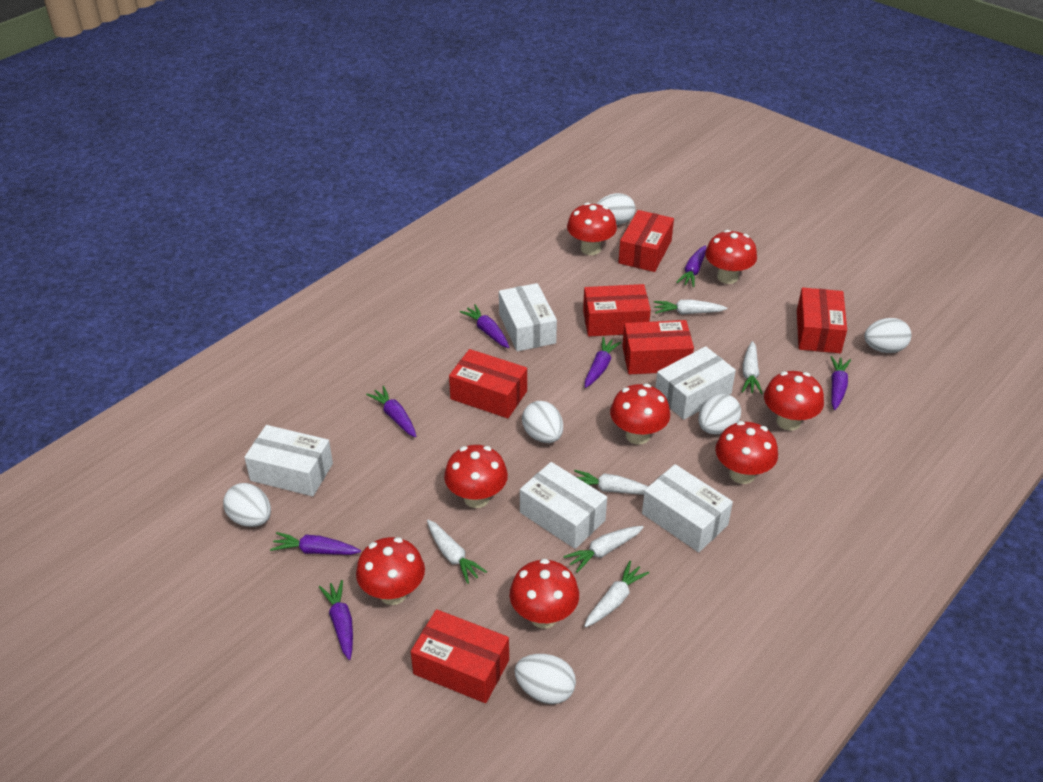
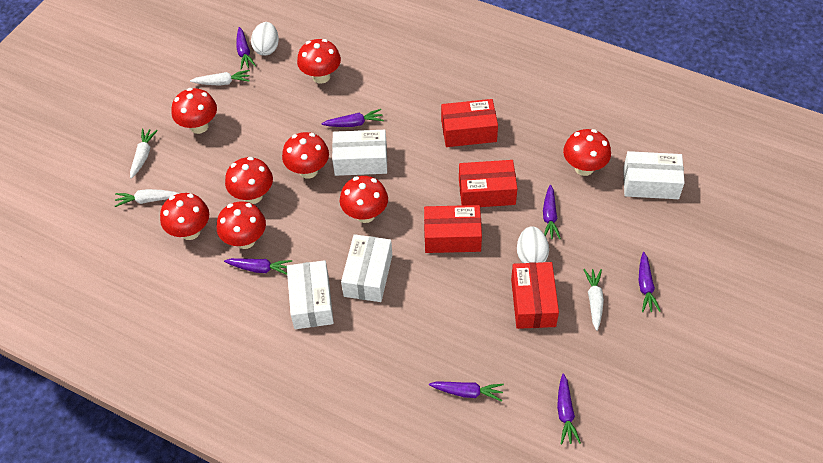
red box: [411,609,509,703] [449,349,527,418] [583,284,651,336] [618,210,674,272] [622,320,694,374] [797,288,847,353] = 6 -> [424,205,482,253] [441,99,498,147] [459,160,517,207] [511,262,559,329] = 4
white box: [244,425,333,496] [499,283,557,351] [520,462,607,549] [642,464,733,552] [656,346,736,420] = 5 -> [287,260,334,329] [332,130,387,176] [341,234,392,302] [623,151,685,199] = 4
white carrot: [427,520,487,584] [563,526,644,573] [574,470,648,495] [584,561,649,627] [654,300,727,315] [742,341,763,394] = 6 -> [115,189,179,207] [130,128,158,179] [190,70,250,86] [583,269,604,331] = 4
white egg: [223,483,271,527] [515,654,576,704] [522,401,563,443] [597,193,636,225] [698,394,741,434] [864,318,911,353] = 6 -> [251,22,279,56] [517,226,549,263] = 2

